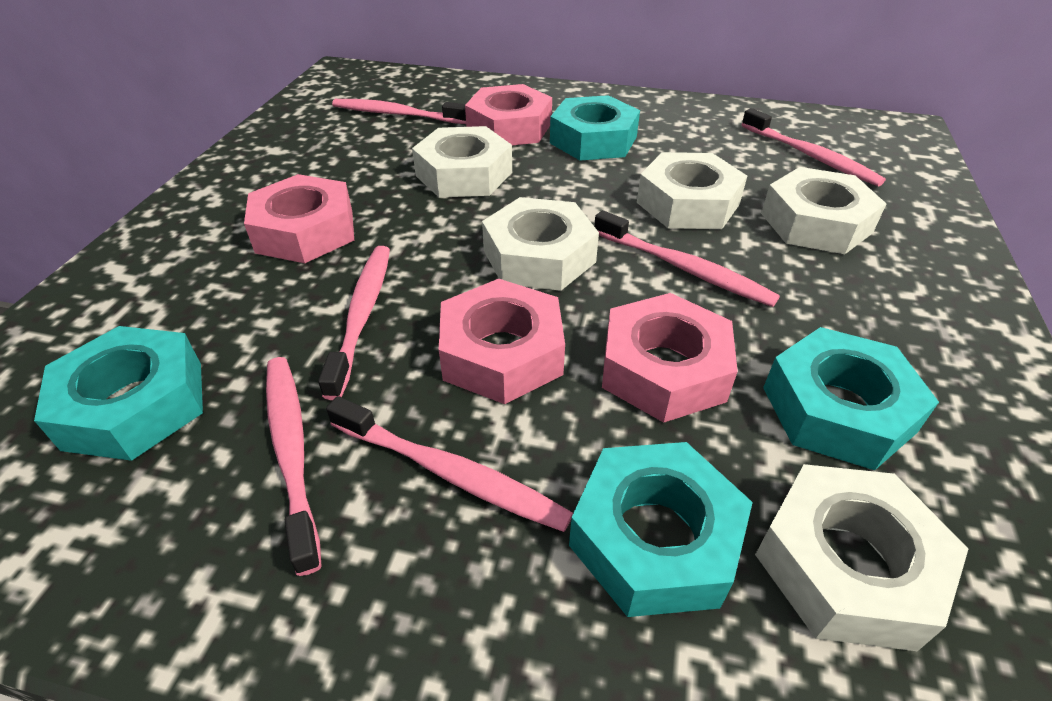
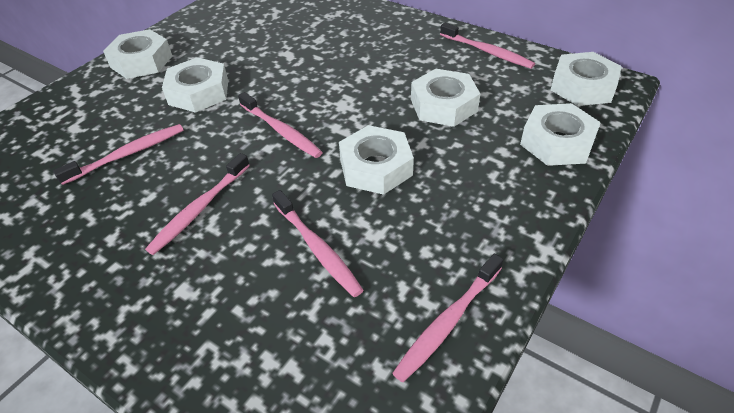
pink nut: [244,174,354,263] [439,279,565,404] [465,84,552,145] [602,293,738,423] = 4 -> none = 0
turquoise nut: [34,326,203,461] [550,95,640,161] [569,442,753,617] [763,327,939,470] = 4 -> none = 0
white nut: [412,126,512,198] [482,197,599,291] [637,152,747,229] [755,464,968,651] [761,167,886,254] = 5 -> [103,29,172,79] [162,57,228,113] [339,125,414,195] [411,69,480,127] [520,103,601,166] [551,52,622,106] = 6

